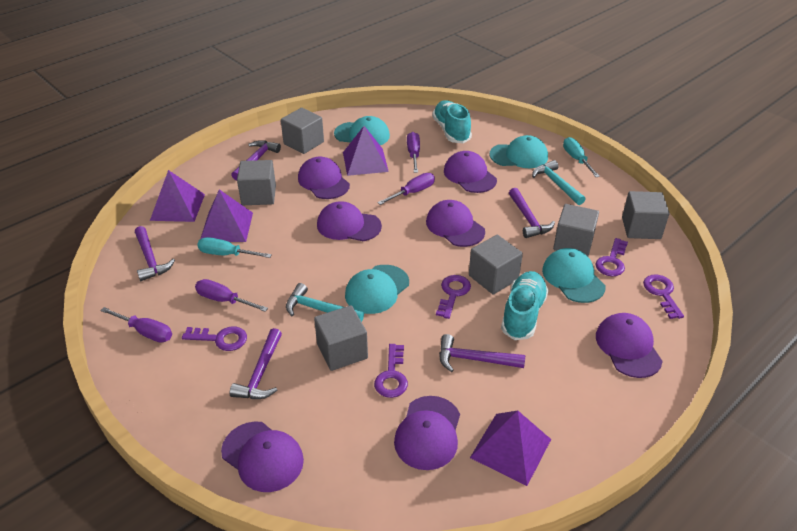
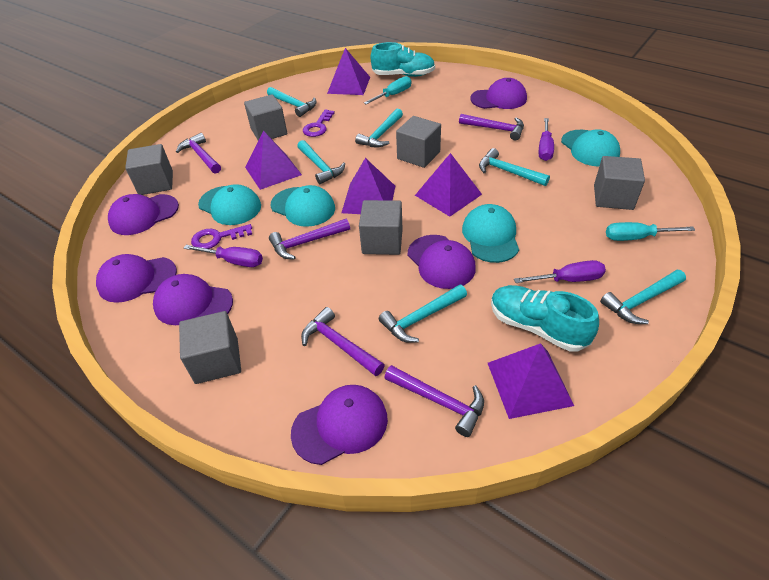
purple cap: [221,422,304,492] [298,157,350,199] [317,201,382,241] [394,396,460,470] [426,200,485,247] [444,151,497,193] [596,313,663,378] = 7 -> [96,254,177,303] [108,194,179,235] [153,274,233,325] [291,385,388,465] [408,235,476,289] [470,78,527,109] = 6
purple key: [182,326,247,351] [374,344,408,398] [436,275,471,319] [596,238,628,276] [643,275,684,319] = 5 -> [191,224,252,249] [303,109,335,137] = 2
purple pyramid: [150,170,205,222] [200,189,253,242] [343,126,389,176] [470,410,551,486] = 4 -> [245,131,302,190] [327,48,370,95] [341,158,395,214] [415,153,482,217] [488,343,574,419] = 5
purple screwdriver: [100,307,172,343] [195,279,268,312] [377,173,435,205] [407,132,420,173] = 4 -> [184,245,263,267] [514,260,606,283] [539,118,554,161] = 3
turquoise hammer: [286,283,364,322] [532,160,585,205] = 2 -> [267,87,317,117] [297,140,345,184] [355,109,403,147] [379,285,467,343] [479,148,550,186] [600,270,686,324] = 6

